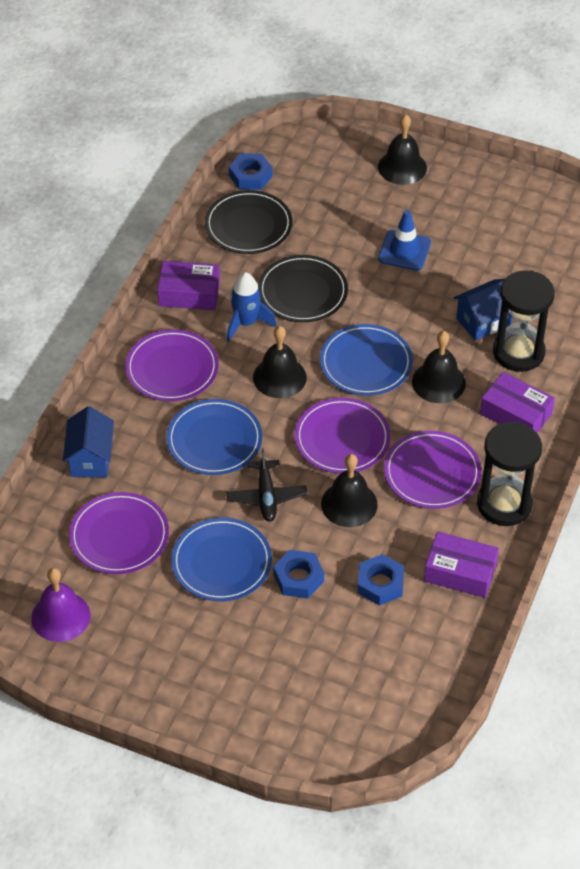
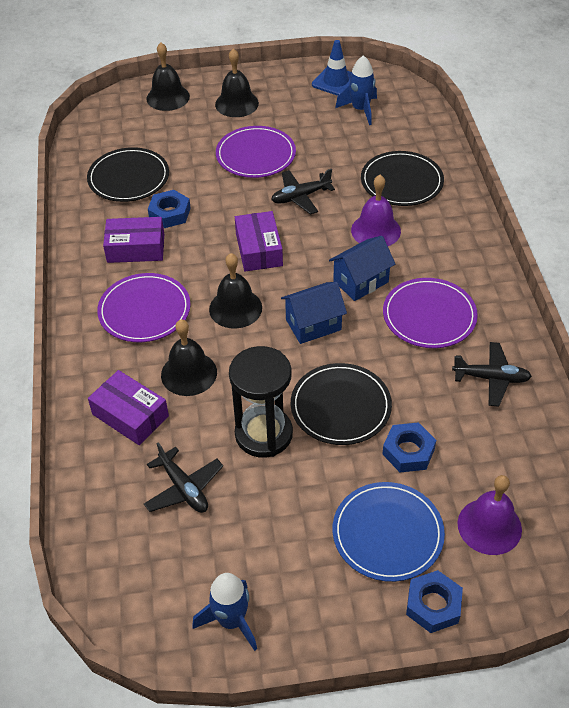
black hourglass: [477,422,542,526] [493,270,555,372] = 2 -> [229,346,293,458] = 1
black plane: [226,448,307,522] = 1 -> [144,442,223,513] [271,169,335,214] [452,342,532,407] = 3
black plate: [205,190,292,254] [258,255,348,322] = 2 -> [87,147,169,202] [291,363,392,445] [361,151,444,206] = 3
blue plate: [166,399,262,475] [171,518,272,601] [320,324,413,396] = 3 -> [333,482,445,582] = 1
blue rocket: [227,272,277,342] = 1 -> [192,573,257,651] [335,55,377,125] = 2
purple bell: [31,568,90,642] = 1 -> [351,175,401,246] [457,475,522,555] = 2
purple plate: [69,492,169,574] [125,329,219,401] [295,398,390,474] [384,431,481,509] = 4 -> [97,273,190,342] [216,126,296,178] [383,278,478,348] = 3

